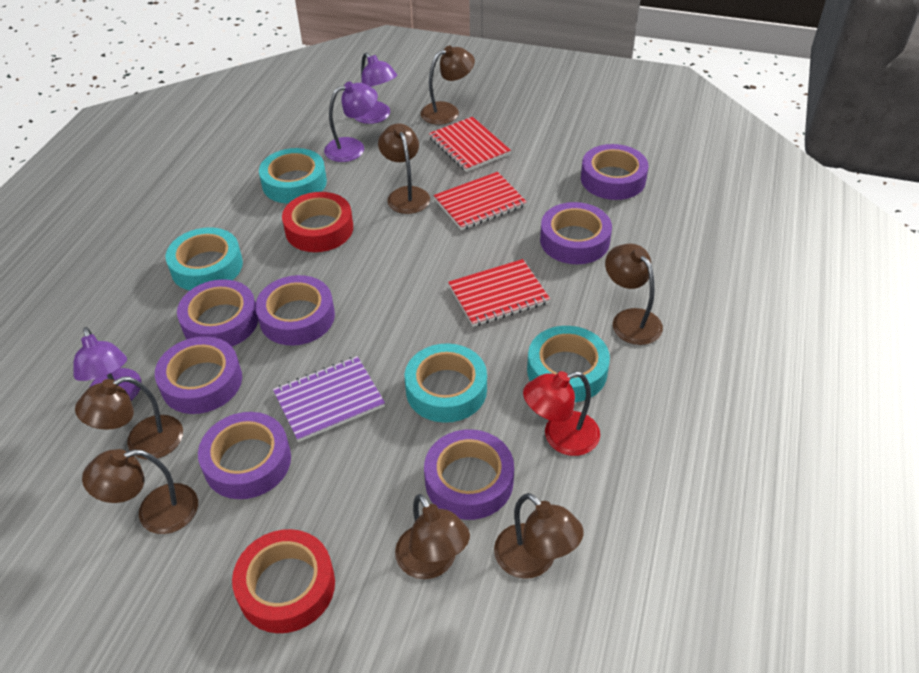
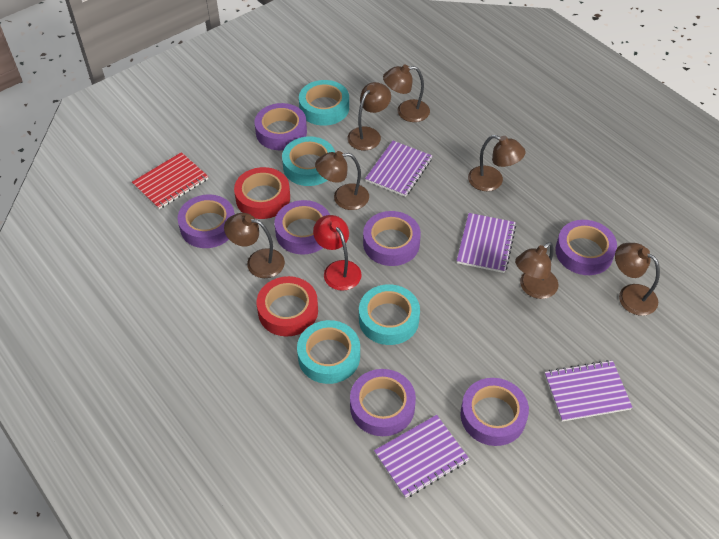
purple lamp: [73,327,141,400] [324,81,378,162] [354,53,397,124] = 3 -> none = 0
purple notebook: [273,356,385,442] = 1 -> [365,141,432,197] [374,415,469,498] [456,213,516,273] [545,360,633,422] = 4
red notebook: [429,117,511,172] [434,172,527,230] [448,259,550,327] = 3 -> [132,152,208,209] = 1

